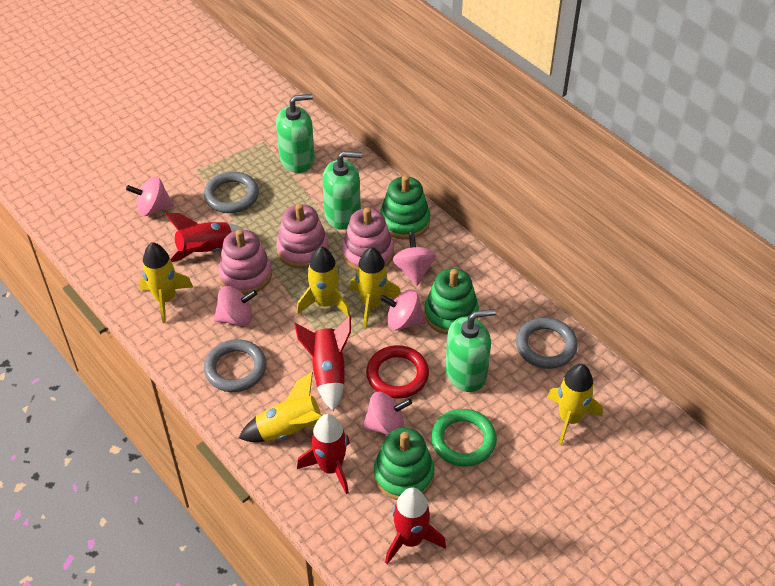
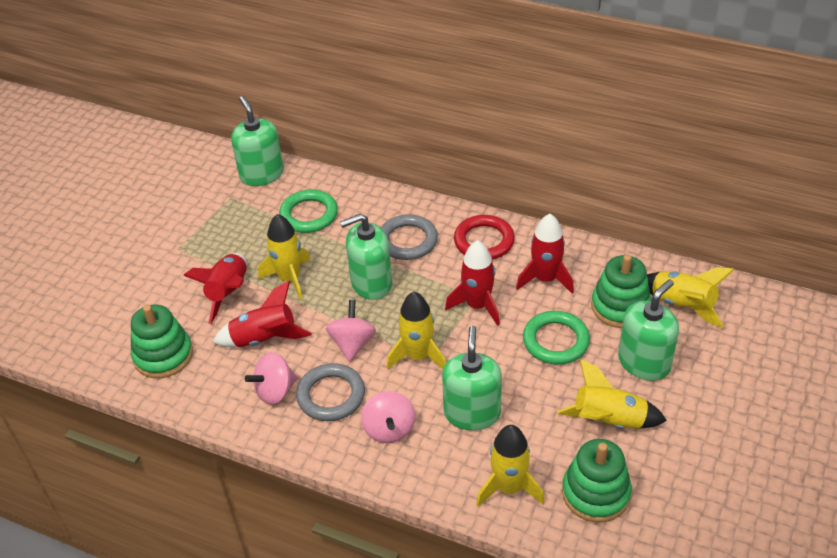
green ring: [431,409,497,467] = 1 -> [279,189,338,233] [523,311,590,364] = 2
green soap dispenser: [276,94,315,173] [322,151,362,229] [445,309,496,392] = 3 -> [231,96,284,186] [340,213,392,300] [442,326,502,431] [618,279,679,381] = 4
grey ring: [204,172,259,213] [204,339,267,392] [516,317,578,369] = 3 -> [296,363,365,421] [381,214,438,260] = 2
pink spinning top: [126,177,174,216] [214,286,257,326] [362,392,412,435] [380,289,426,330] [392,232,436,286] = 5 -> [245,352,297,405] [326,300,376,362] [361,391,415,443] = 3
pink stacking toy: [218,229,272,295] [276,204,329,268] [342,207,394,270] = 3 -> none = 0

